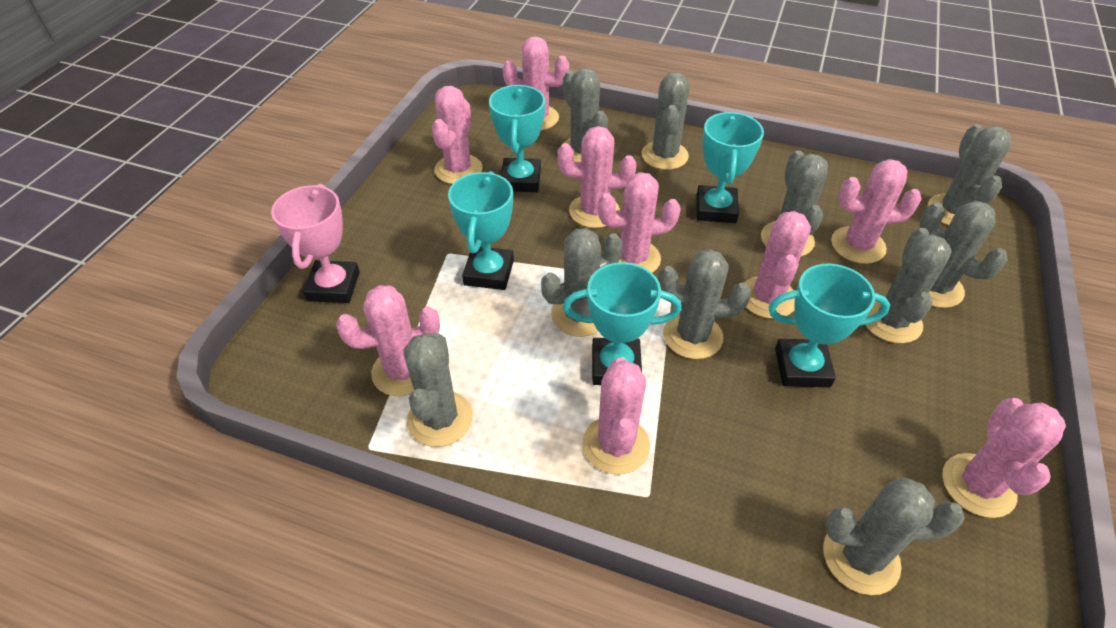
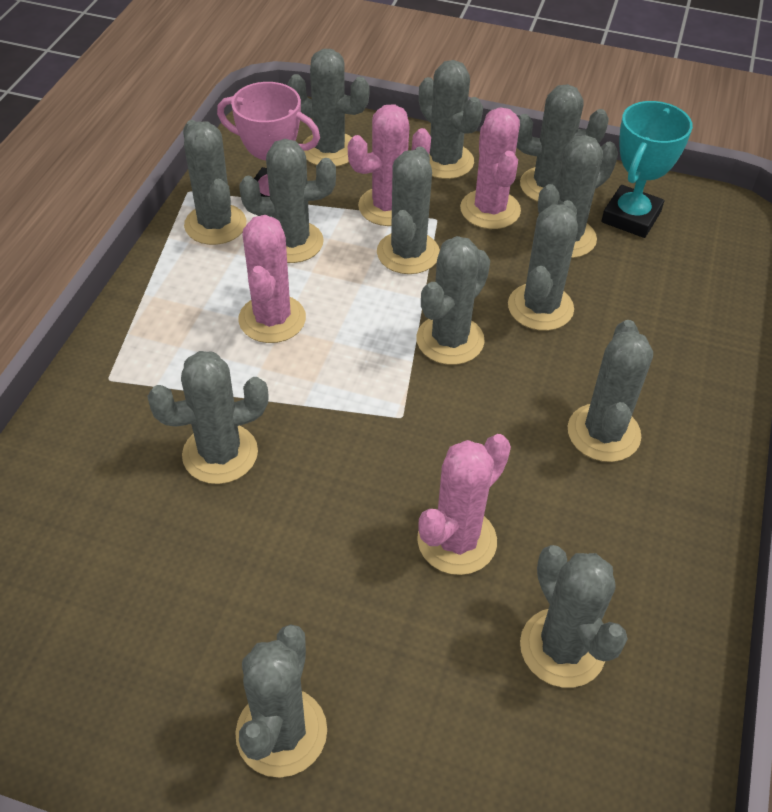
grey cactus: [403,333,473,447] [541,228,622,337] [563,68,608,162] [642,72,690,170] [658,249,751,359] [761,151,828,257] [823,478,965,595] [866,228,952,344] [920,201,1008,308] [928,124,1011,226] = 10 -> [147,351,268,484] [183,120,246,245] [235,624,327,778] [240,139,336,263] [288,49,369,167] [377,147,440,274] [416,236,490,365] [419,60,483,179] [508,200,578,331] [516,84,609,202] [520,545,628,688] [538,135,618,258] [568,320,653,462] = 13
pink cactus: [336,285,440,396] [432,86,483,184] [503,36,569,130] [558,126,636,228] [583,358,650,475] [598,172,681,273] [744,211,811,319] [831,159,922,264] [942,398,1066,518] = 9 -> [238,215,306,343] [348,104,431,226] [417,434,511,575] [460,107,521,229] = 4
turquoise trophy: [448,171,514,290] [489,85,545,192] [563,262,682,385] [696,112,764,223] [768,264,890,387] = 5 -> [601,101,693,238] = 1

